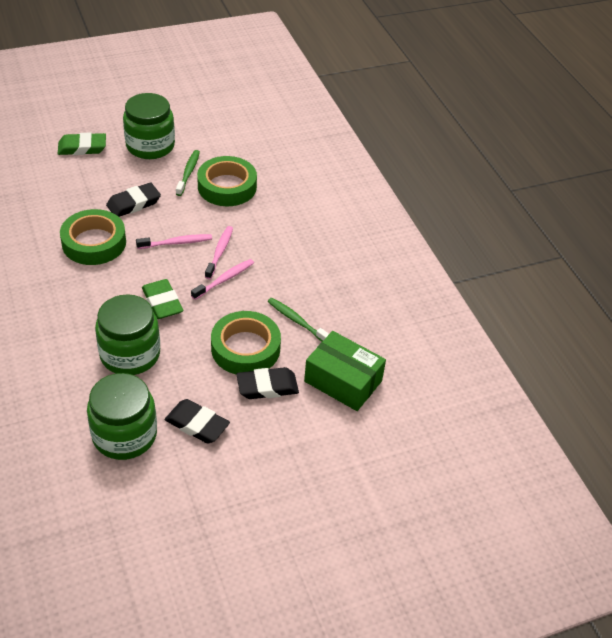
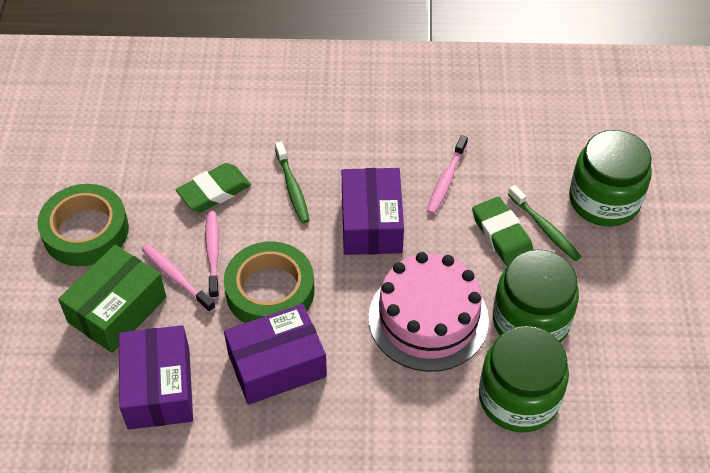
black eraser: [106,183,161,217] [165,399,230,443] [236,367,299,399] = 3 -> none = 0
green tape: [60,209,126,265] [197,156,257,206] [211,311,281,374] = 3 -> [37,184,129,266] [224,242,314,323] = 2
pink cake: none = 0 -> [369,252,489,372] = 1
purple box: none = 0 -> [119,325,193,430] [224,304,327,405] [342,168,404,255] = 3

